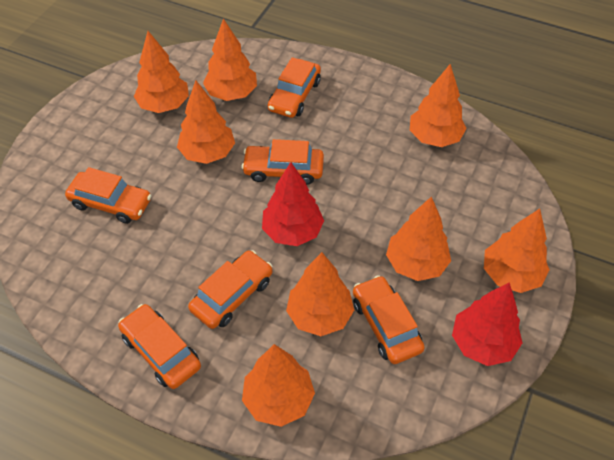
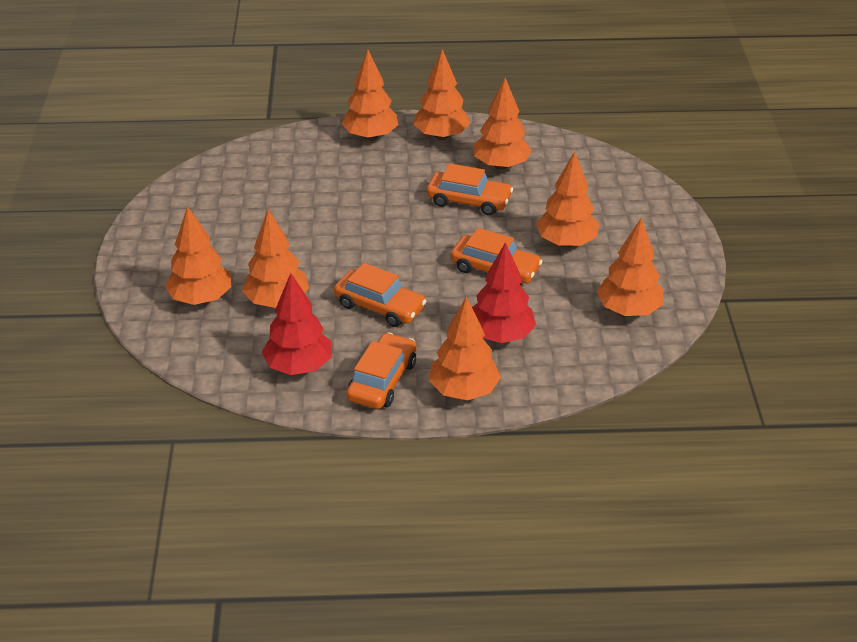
orange car: [65,167,151,224] [118,304,201,389] [188,250,272,329] [241,139,324,185] [268,57,321,118] [353,275,425,364] = 6 -> [334,263,427,327] [346,333,417,409] [427,163,513,215] [450,228,543,284] = 4

